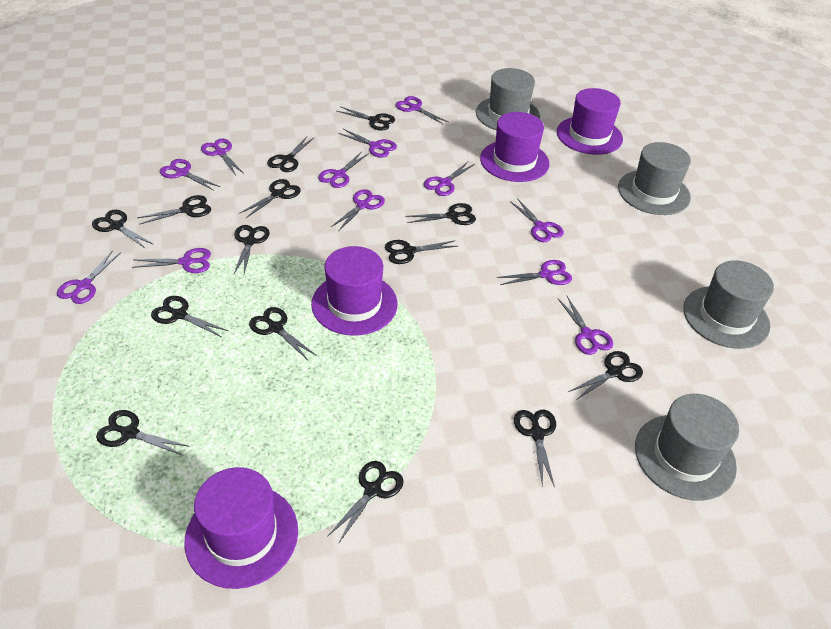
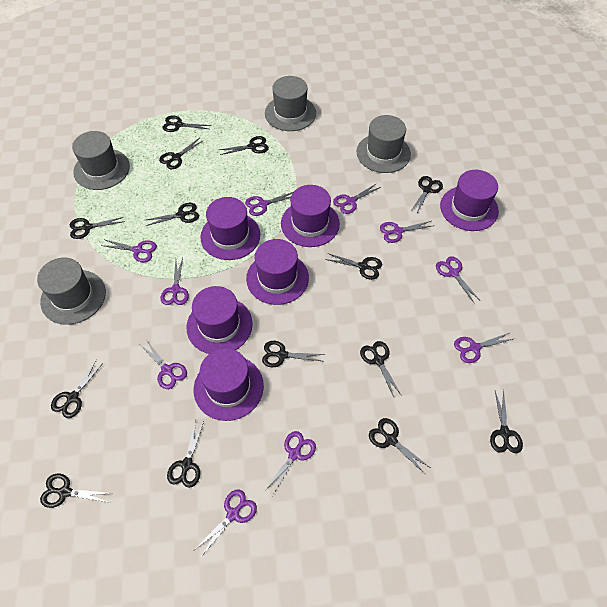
purple hat: [184,467,298,589] [311,246,398,336] [480,112,549,182] [557,88,623,155] = 4 -> [186,286,253,354] [194,348,264,421] [200,197,260,260] [246,239,309,305] [281,185,340,247] [440,170,499,231] = 6
purple scissors: [57,250,121,304] [132,248,211,273] [160,159,220,191] [201,139,244,175] [318,151,369,188] [331,189,385,230] [338,129,397,158] [396,96,448,125] [424,161,475,196] [497,260,572,285] [510,198,564,242] [558,296,613,355] = 12 -> [101,240,157,262] [140,341,187,389] [161,258,189,305] [195,489,257,558] [245,192,293,216] [266,431,316,496] [333,183,381,214] [380,221,432,243] [436,256,480,303] [454,332,513,363] = 10

